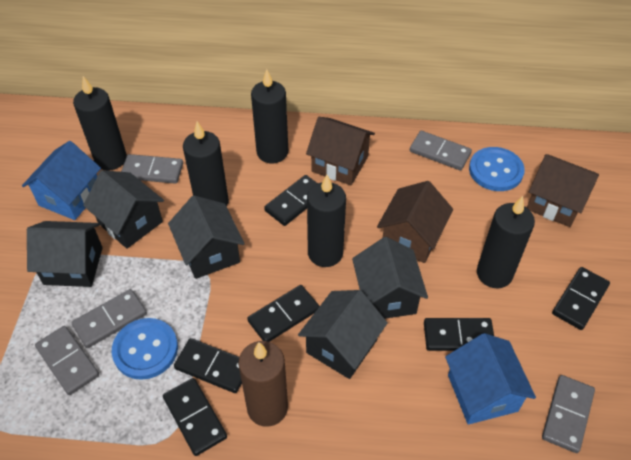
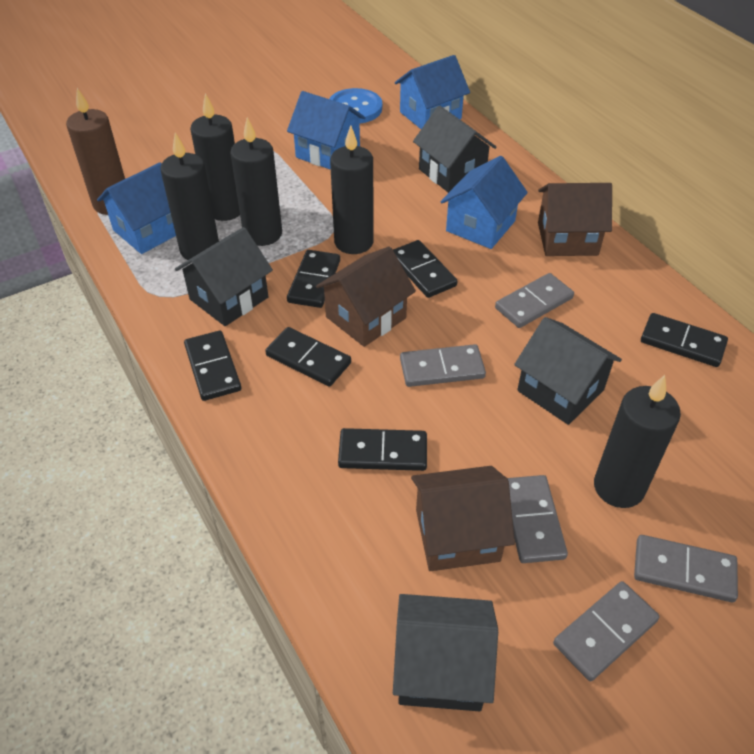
black house: [27,221,103,287] [83,170,164,249] [168,195,245,279] [298,290,388,379] [352,237,428,319] = 5 -> [175,227,273,326] [393,594,498,711] [413,106,496,193] [514,317,622,425] = 4
blue button: [112,318,178,380] [469,147,525,191] = 2 -> [329,88,382,124] = 1
blue house: [22,141,101,220] [445,333,536,425] = 2 -> [97,162,176,254] [287,91,365,170] [395,55,470,129] [441,156,528,249] = 4

